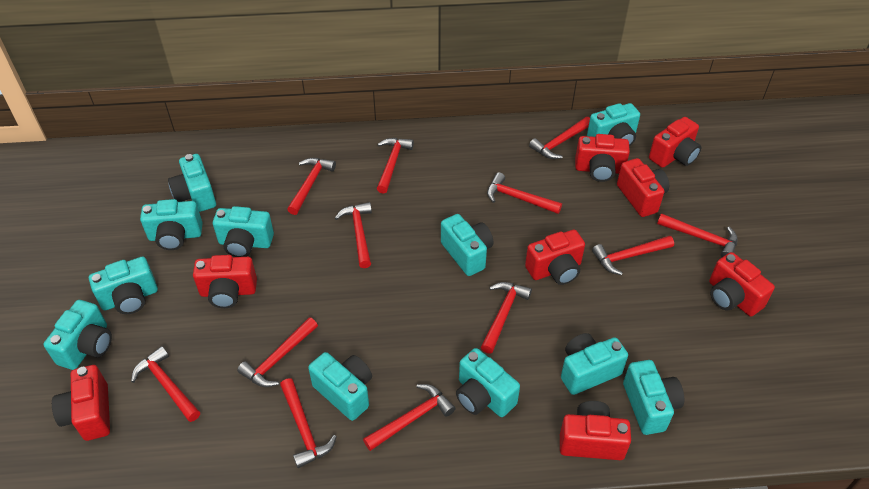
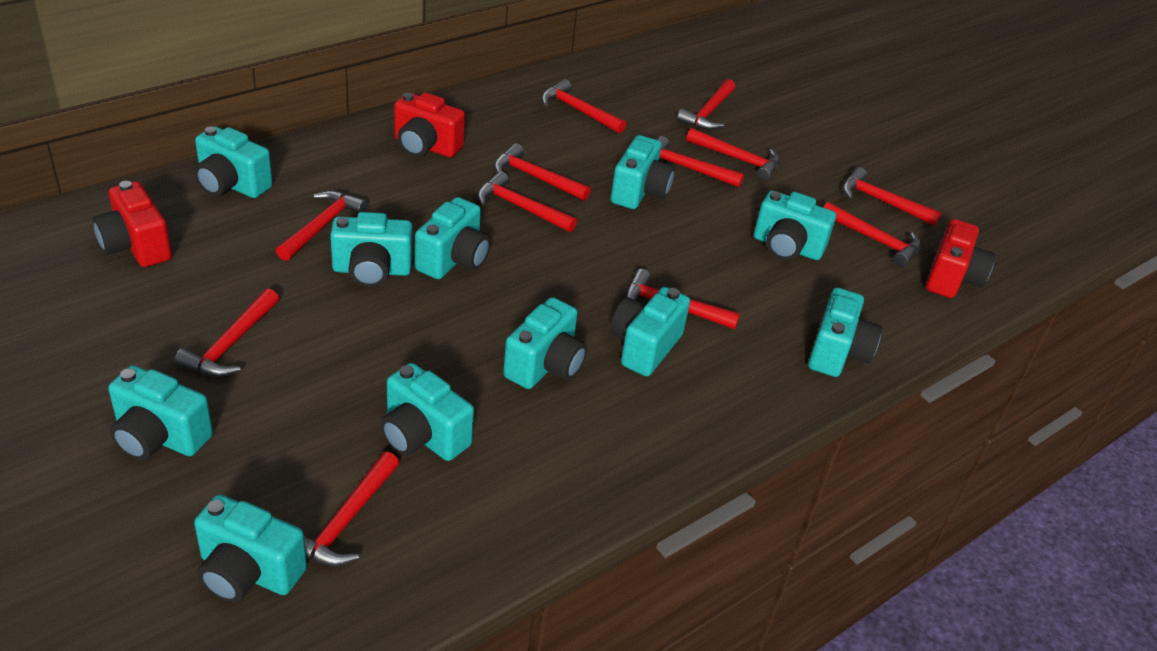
red camera: [52,365,110,441] [193,255,257,308] [525,230,585,285] [560,401,631,460] [575,134,630,182] [617,158,669,217] [649,117,701,168] [709,252,775,317] = 8 -> [92,181,172,267] [394,92,465,158] [926,219,996,298] = 3

